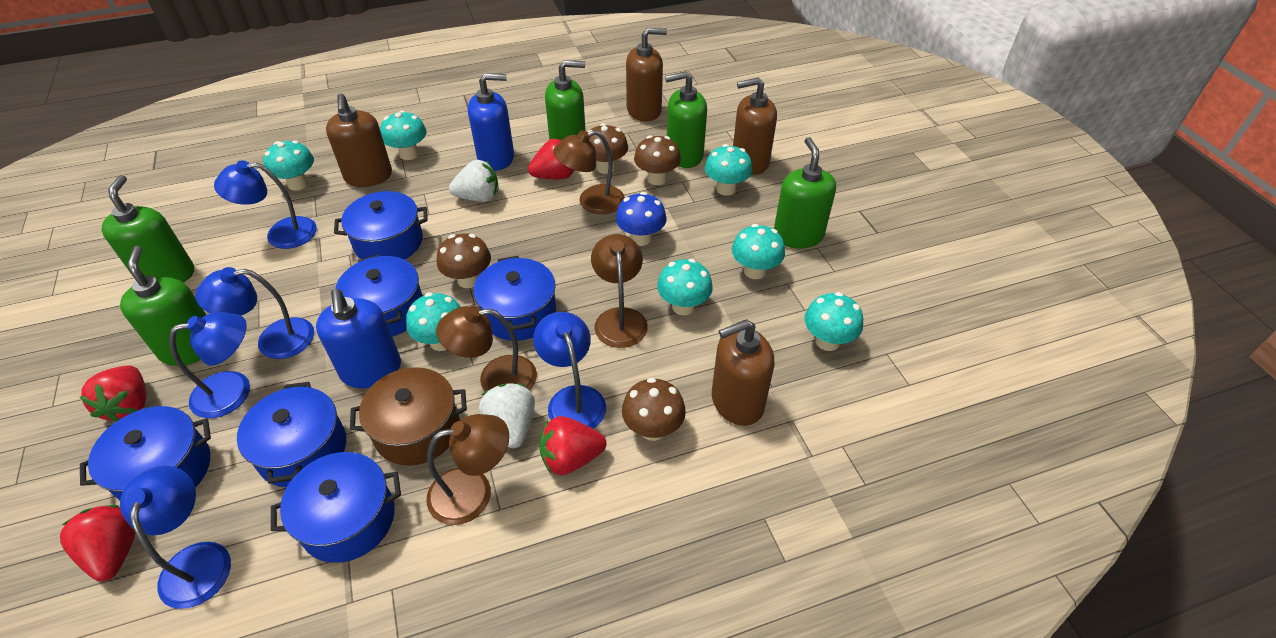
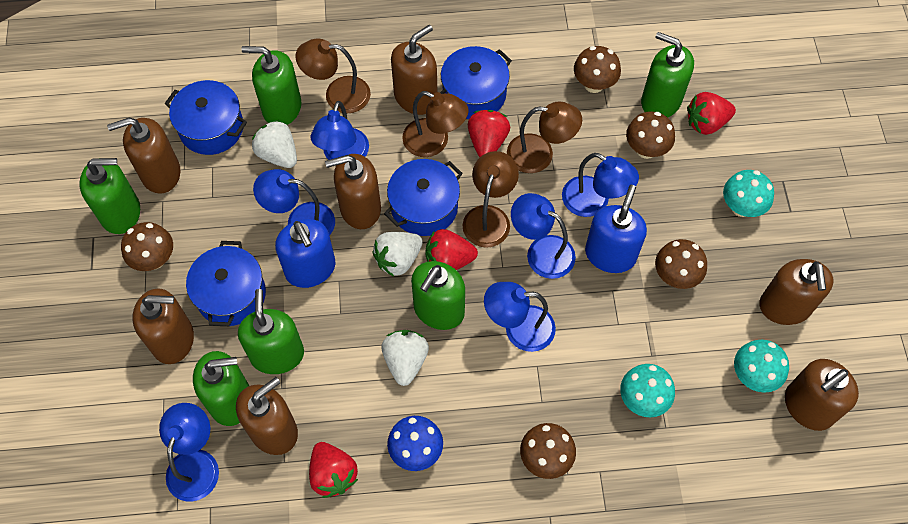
blue lamp: [120,466,231,609] [169,312,250,418] [195,267,314,359] [214,160,317,249] [533,312,606,429] = 5 -> [159,403,219,502] [253,169,335,236] [311,101,369,160] [484,282,556,352] [511,193,576,279] [562,153,639,217] = 6
blue pot: [80,406,211,500] [237,382,346,487] [271,452,401,563] [334,191,428,260] [336,254,423,336] [474,256,556,341] = 6 -> [165,80,247,155] [186,241,266,326] [384,159,463,236] [440,46,512,119] = 4
brown mushroom: [437,234,491,288] [588,123,628,174] [622,378,686,441] [634,135,681,185] = 4 -> [121,222,173,271] [520,423,576,479] [574,46,621,93] [626,111,675,159] [655,239,707,289] = 5
brown pot: [350,367,467,466] = 1 -> none = 0
brown soap dispenser: [326,93,392,187] [626,28,667,122] [712,319,774,426] [733,78,777,175] = 4 -> [107,118,180,194] [132,288,194,364] [236,377,298,455] [325,154,381,229] [391,25,438,115] [759,259,834,325] [785,359,859,431] = 7
green soap dispenser: [102,175,194,283] [120,246,207,366] [545,60,586,140] [665,71,707,168] [774,137,836,249] = 5 -> [79,158,140,234] [193,351,249,426] [238,289,304,374] [241,46,301,125] [411,261,465,330] [641,32,694,118] = 6
turquoise mushroom: [263,140,314,191] [380,110,427,160] [406,293,460,351] [657,259,713,315] [705,144,752,196] [732,224,785,279] [804,292,863,351] = 7 -> [620,364,675,417] [723,170,774,217] [734,339,789,393] = 3
white strawberry: [449,160,499,202] [479,383,535,448] = 2 -> [252,120,297,168] [372,232,423,277] [381,330,429,386] = 3

